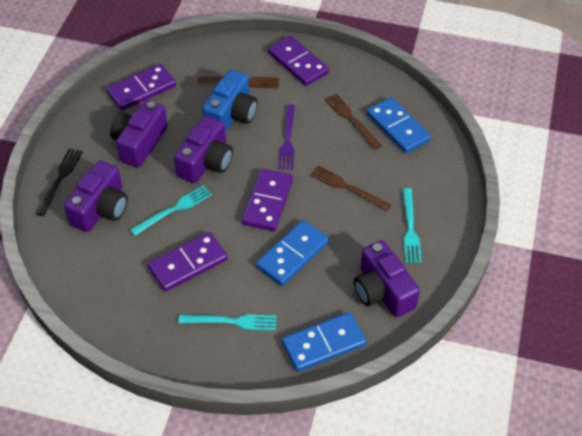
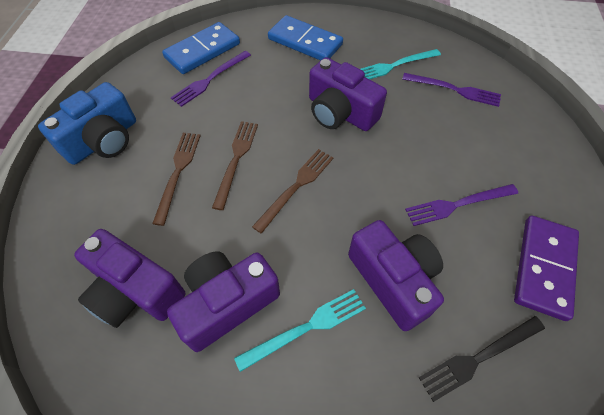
blue domino: [256,220,329,286] [282,312,367,372] [366,97,431,153] = 3 -> [162,22,240,74] [268,15,343,61] = 2
purple domino: [106,64,176,111] [148,232,228,292] [242,169,293,231] [268,36,329,86] = 4 -> [514,216,579,321] = 1
purple fork: [278,104,295,170] = 1 -> [171,51,251,107] [402,73,501,107] [405,184,518,226] = 3
turquoise fork: [130,185,212,236] [178,314,277,331] [403,188,422,263] = 3 -> [234,289,366,372] [360,49,441,80] = 2

